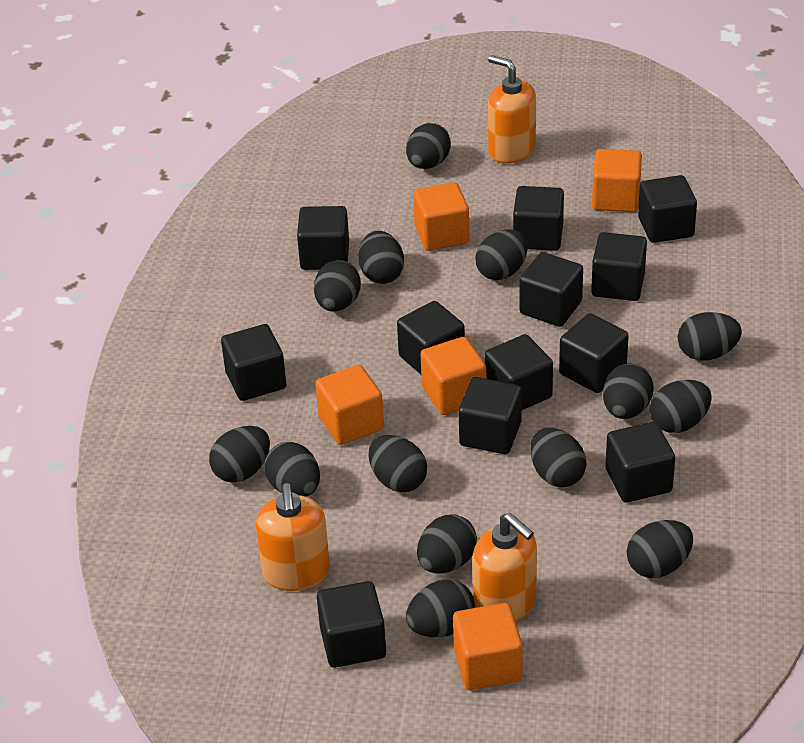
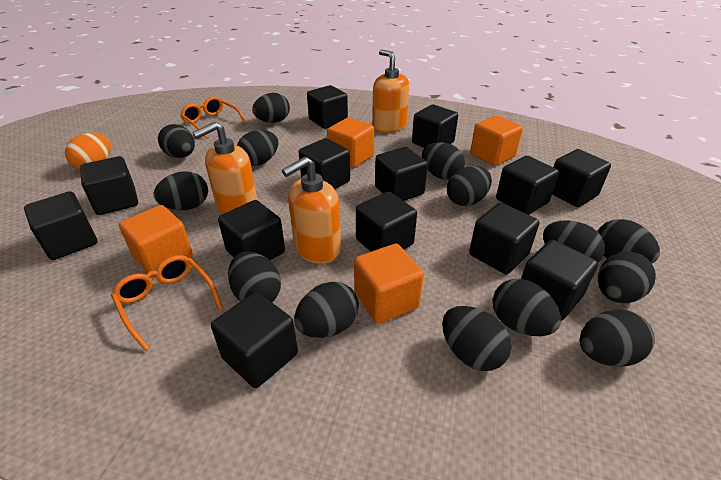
black cube: [221,324,286,401] [297,206,349,270] [317,581,386,668] [397,301,465,374] [459,377,522,454] [485,334,553,410] [513,186,564,251] [519,252,583,327] [559,313,629,393] [591,232,647,301] [605,422,675,503] [638,175,697,243] = 12 -> [24,191,97,260] [80,156,138,215] [211,292,298,388] [218,200,285,260] [299,138,350,189] [307,85,348,129] [356,192,417,252] [375,147,428,201] [412,104,458,148] [469,203,539,274] [496,156,559,215] [521,239,598,321] [552,149,611,207] = 13
orange cube: [315,365,384,445] [413,182,470,251] [420,337,486,415] [453,603,523,690] [592,149,642,212] = 5 -> [119,205,193,277] [327,117,374,168] [354,244,424,324] [470,115,523,166] = 4
orange egg: none = 0 -> [65,133,111,170] = 1
orange glasses: none = 0 -> [111,255,223,351] [180,96,246,139] = 2

